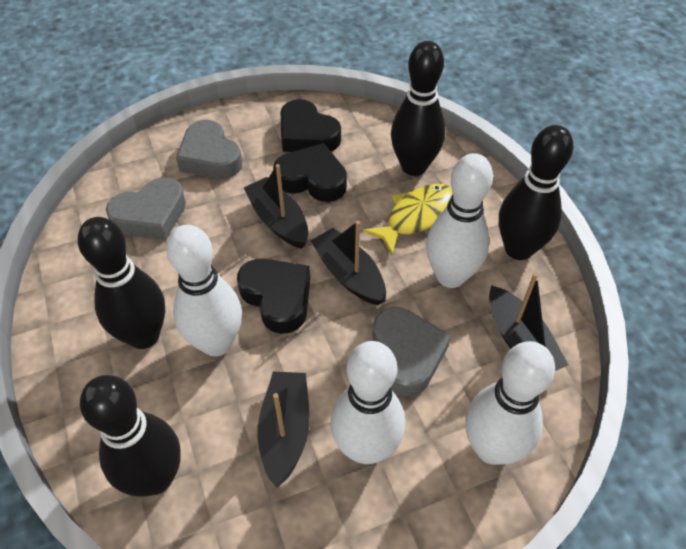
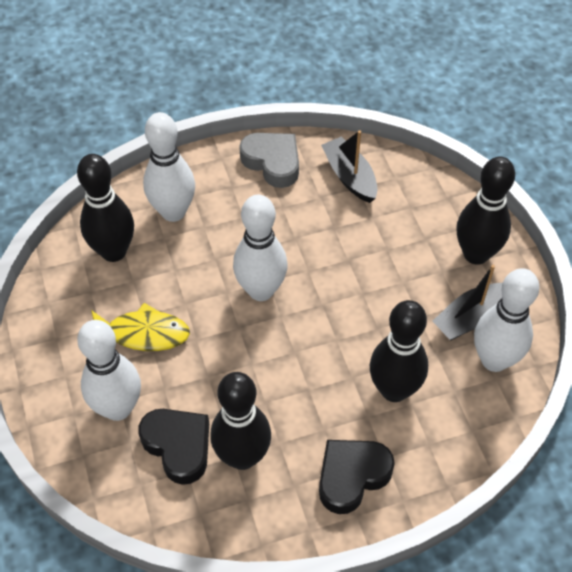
black boat: [244,164,308,249] [257,372,310,488] [310,221,386,305] [489,273,568,371] = 4 -> [321,130,378,203] [433,265,502,340] = 2
black heart: [237,258,310,334] [273,143,347,202] [280,99,341,152] = 3 -> [139,409,209,485] [319,440,395,514] = 2
grey heart: [106,178,186,240] [176,120,243,179] [373,307,451,396] = 3 -> [239,133,299,188] = 1

